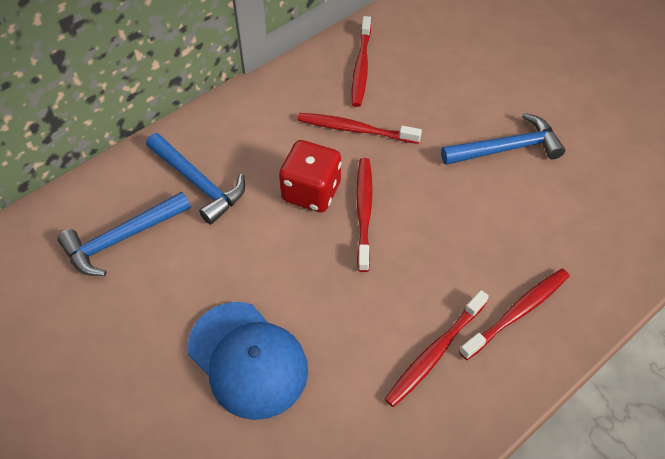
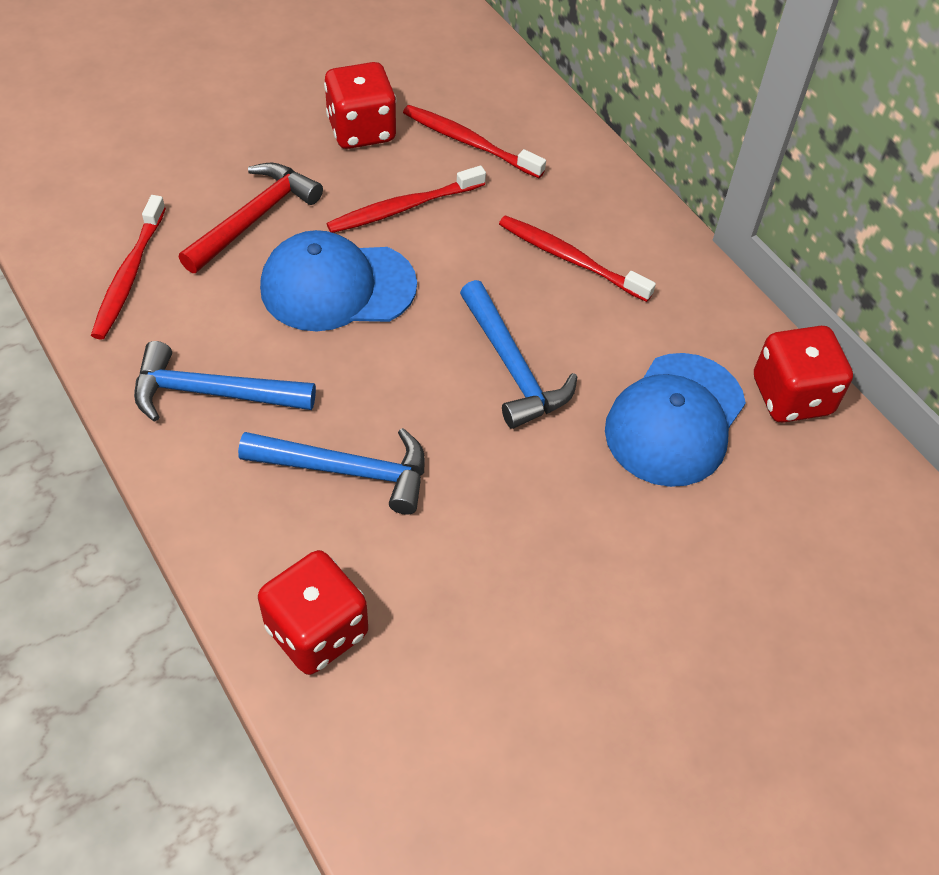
blue cap: [188,302,308,420] = 1 -> [260,230,417,331] [605,353,746,487] = 2
red dice: [279,140,342,212] = 1 -> [258,550,368,675] [324,62,397,149] [754,326,853,423] = 3
red hammer: none = 0 -> [179,163,323,273] = 1
red toothbrush: [297,113,422,144] [352,16,371,107] [356,158,373,272] [385,290,489,407] [459,269,569,360] = 5 -> [91,195,166,340] [327,165,486,233] [403,105,546,178] [499,215,656,302] = 4

